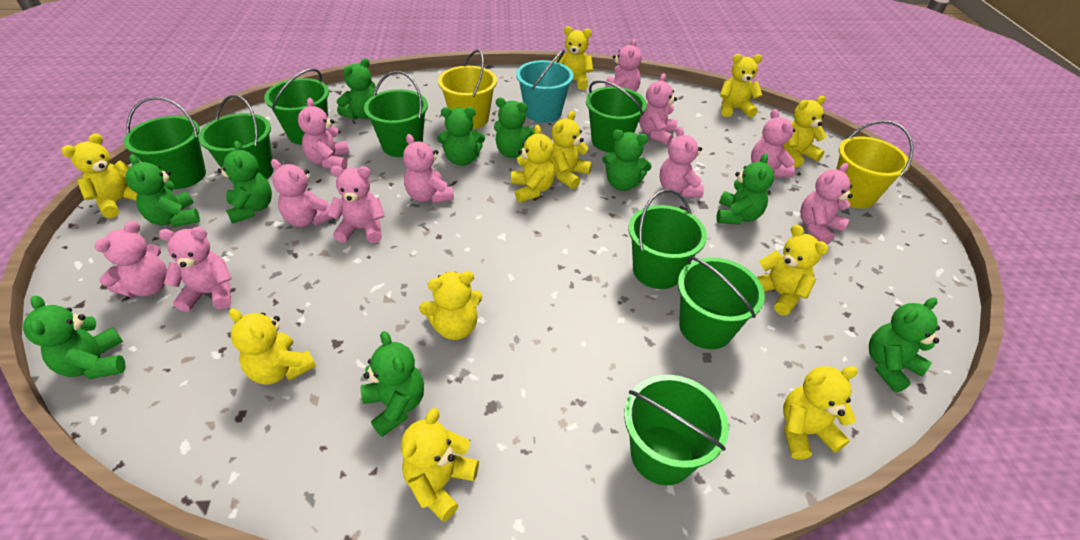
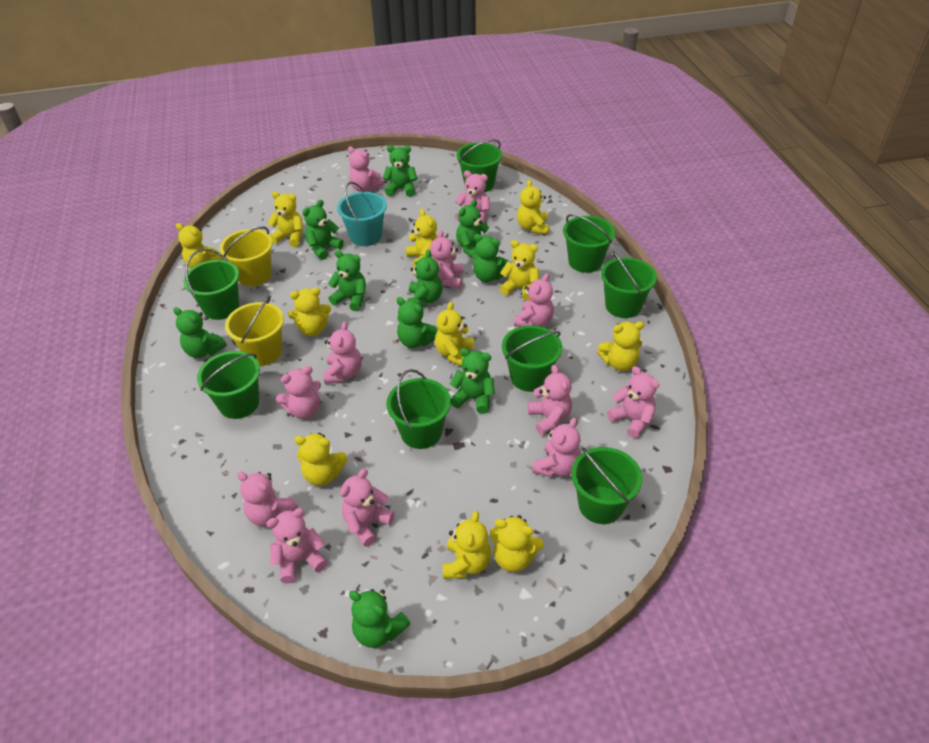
pink teddy bear: [94,221,167,298] [159,227,232,312] [271,159,334,227] [298,98,350,170] [328,166,385,243] [403,134,454,204] [605,39,642,92] [639,73,677,145] [659,127,704,198] [751,109,795,178] [800,163,853,244] = 11 -> [237,472,298,526] [266,508,327,583] [276,366,321,419] [323,322,362,384] [340,469,395,547] [348,146,384,192] [430,230,464,289] [455,171,490,223] [514,273,554,327] [528,364,572,435] [532,418,581,478] [607,366,659,438] = 12

